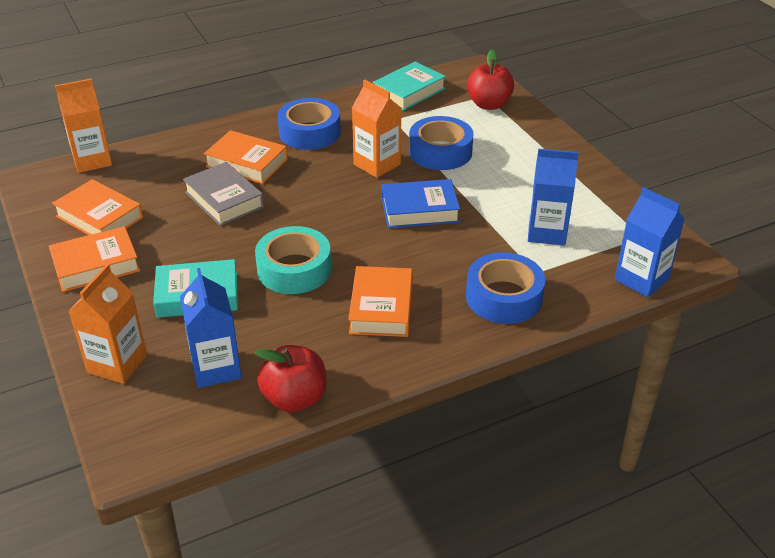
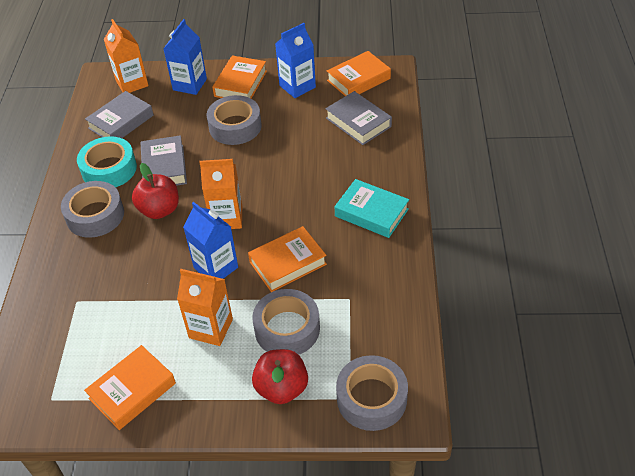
blue book: [382,179,460,228] = 1 -> none = 0
blue tape: [277,98,341,150] [409,116,474,170] [466,252,545,324] = 3 -> none = 0
grey book: [183,162,264,226] = 1 -> [85,91,154,138] [141,135,187,186] [325,91,392,145] = 3
grey tape: none = 0 -> [61,181,124,238] [207,95,262,145] [252,289,320,355] [336,355,408,431] = 4
turquoise book: [153,259,238,318] [373,62,446,111] = 2 -> [335,179,409,238] = 1

